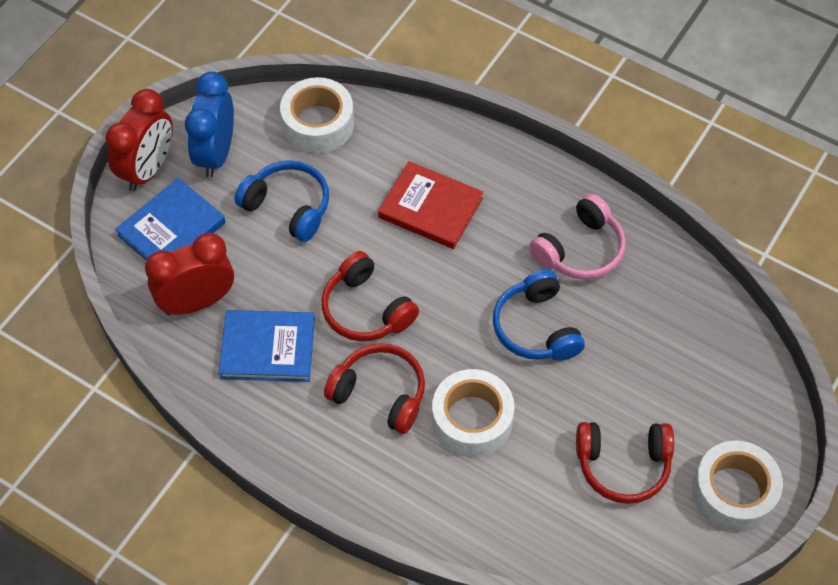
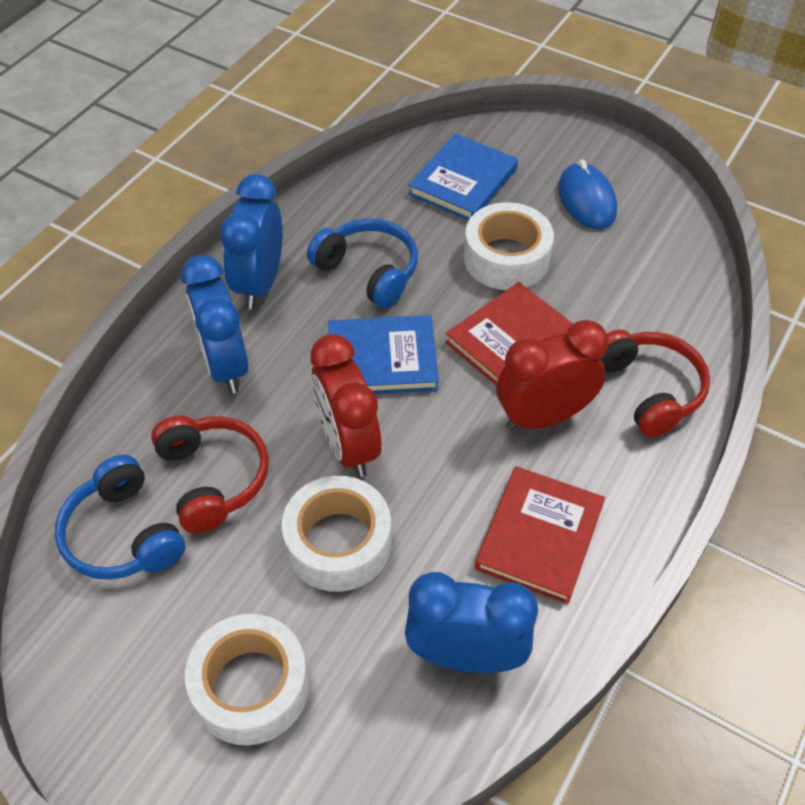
blue clock: [185,72,234,178] = 1 -> [181,255,248,393] [220,174,283,309] [405,572,538,673] = 3
blue mouse: none = 0 -> [558,160,617,229] = 1
pink headphones: [529,193,626,280] = 1 -> none = 0
red book: [378,161,483,249] = 1 -> [445,282,573,385] [475,466,605,604] = 2
red headphones: [321,251,419,341] [324,343,425,434] [576,422,674,504] = 3 -> [151,415,269,533] [601,330,710,437] = 2

